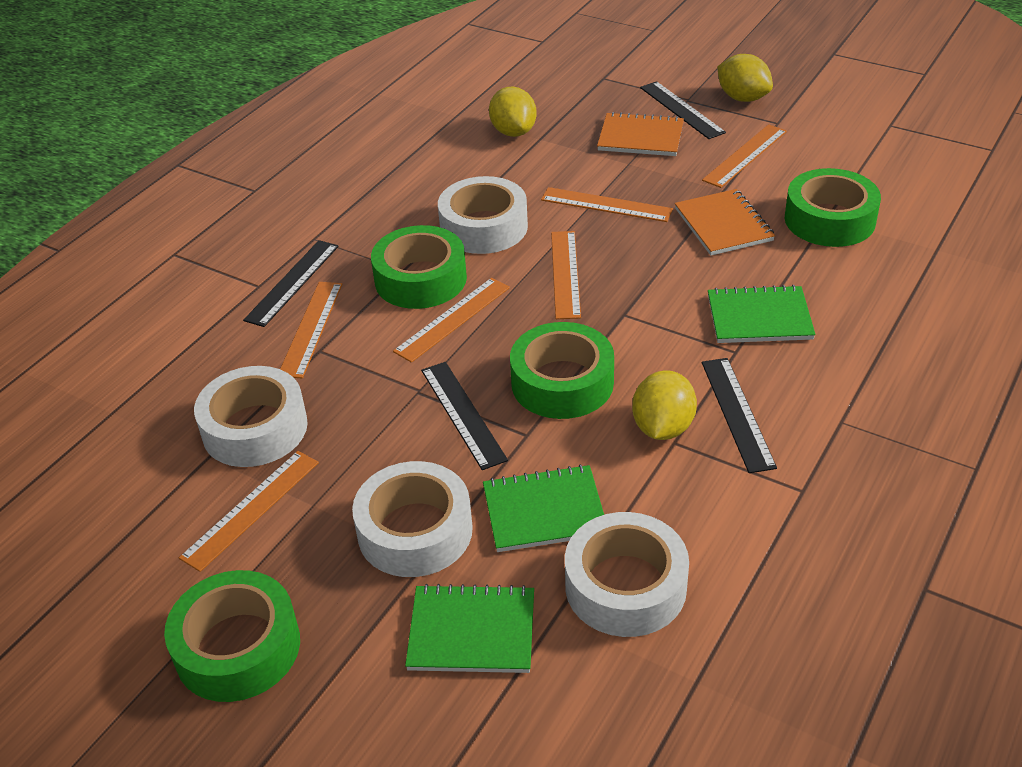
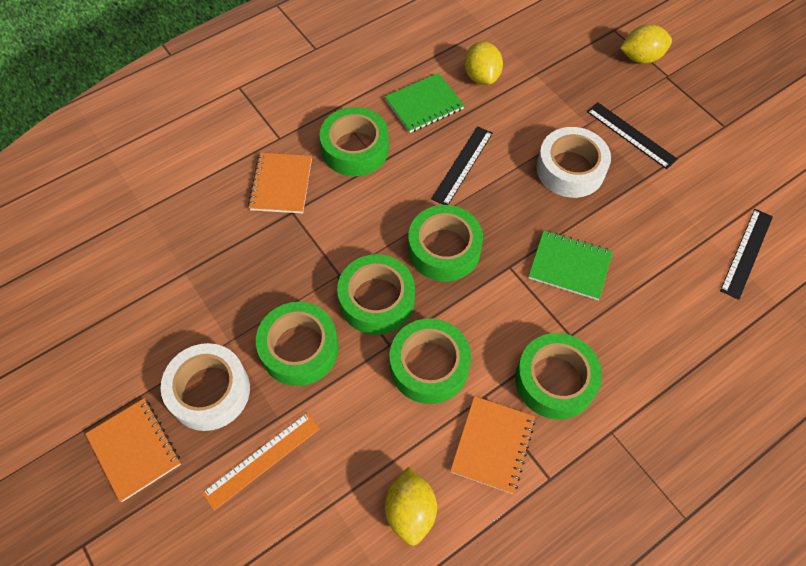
black ruler: [243,240,339,327] [421,362,508,470] [640,81,726,139] [702,358,777,473] = 4 -> [431,126,493,205] [587,102,677,169] [720,209,773,300] = 3
green notebook: [405,584,534,673] [483,464,604,552] [708,285,816,343] = 3 -> [385,73,464,133] [528,230,613,300] = 2
green tape: [164,570,300,702] [371,225,467,309] [510,322,614,419] [785,168,881,247] = 4 -> [256,302,339,386] [319,107,389,176] [337,254,415,335] [390,318,471,404] [408,205,483,281] [515,333,602,419] = 6
orange notebook: [597,112,684,156] [675,189,775,256] = 2 -> [85,398,181,502] [248,153,312,213] [450,396,535,494] = 3
orange ruler: [179,451,319,572] [280,282,342,379] [393,278,510,363] [541,187,673,222] [551,231,581,319] [702,124,787,188] = 6 -> [202,413,320,511] = 1
white tape: [194,366,308,467] [352,461,473,577] [438,176,528,254] [565,512,689,637] = 4 -> [161,343,250,431] [536,127,611,198] = 2

